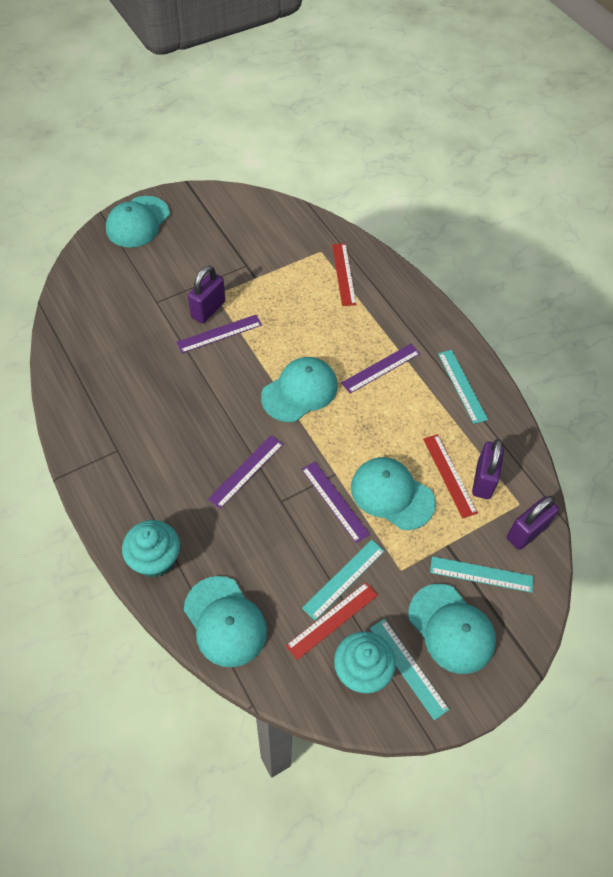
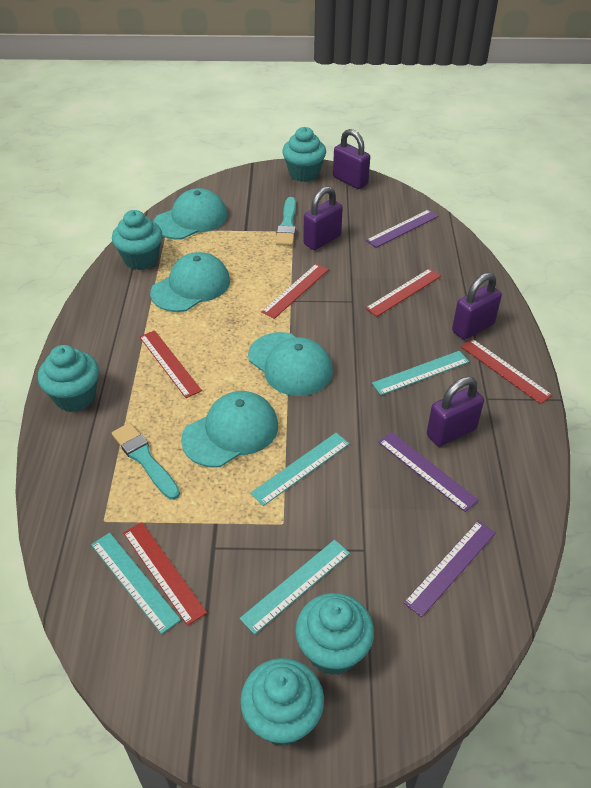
purple padlock: [188,266,225,324] [472,439,504,499] [507,496,559,550] = 3 -> [303,186,343,250] [333,129,370,189] [427,377,484,447] [452,273,502,340] = 4
purple ruler: [176,315,262,353] [208,435,283,509] [301,462,370,543] [341,344,420,394] = 4 -> [366,209,439,248] [378,432,479,512] [404,521,496,617] = 3
red ruler: [286,582,378,660] [332,243,357,306] [423,434,478,518] = 3 -> [123,522,207,626] [140,330,202,398] [261,264,329,319] [365,268,441,317] [461,339,553,404] = 5
turquoise brush: none = 0 -> [112,423,180,500] [276,197,296,246] = 2
turquoise cap: [106,196,170,248] [184,576,267,667] [261,357,338,422] [351,457,436,530] [408,584,496,674] = 5 -> [150,252,230,312] [154,188,227,239] [181,391,278,467] [248,332,333,396] = 4
turquoise cupcake: [122,520,180,578] [334,632,396,693] = 2 -> [38,345,99,412] [112,210,162,270] [240,658,324,746] [282,127,326,182] [295,593,374,675] = 5

